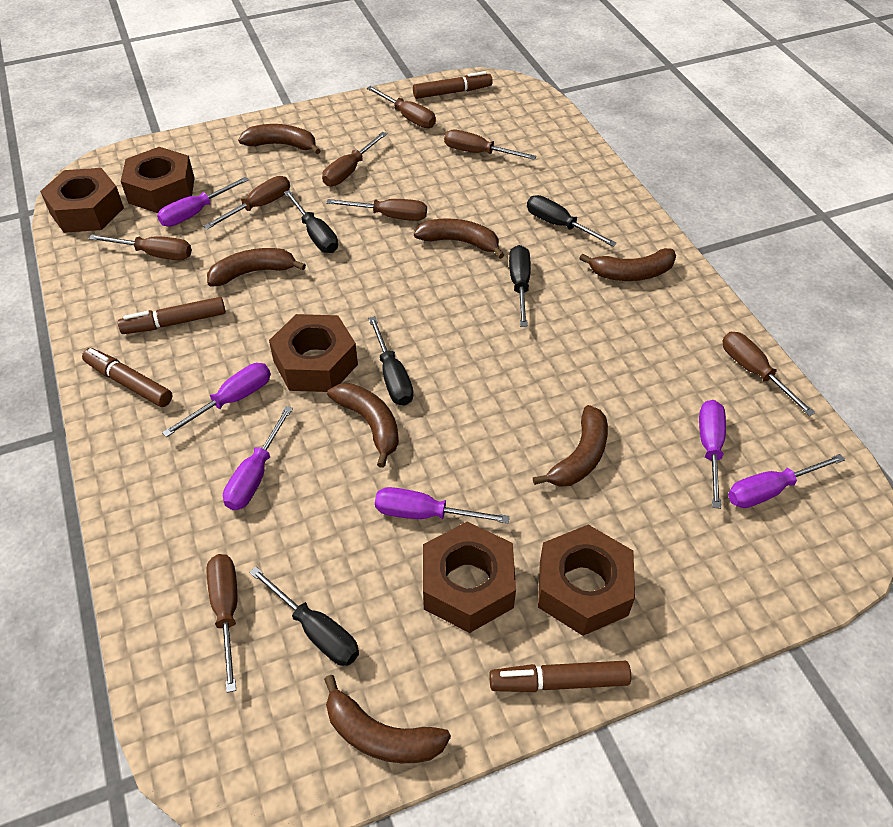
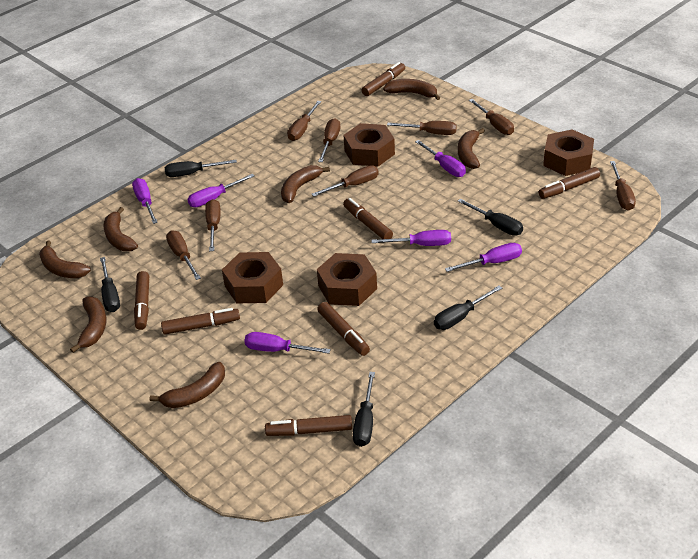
brown marker: [82,348,172,407] [118,297,226,334] [413,71,493,99] [489,661,631,692] = 4 -> [134,271,149,330] [161,308,240,335] [265,415,352,436] [317,302,370,356] [343,198,393,239] [361,62,405,96] [539,167,600,199] = 7
brown nut: [40,168,124,233] [121,147,195,213] [269,314,358,392] [423,522,516,633] [538,525,635,636] = 5 -> [222,252,283,304] [317,253,377,306] [343,123,395,167] [543,129,594,176] = 4

